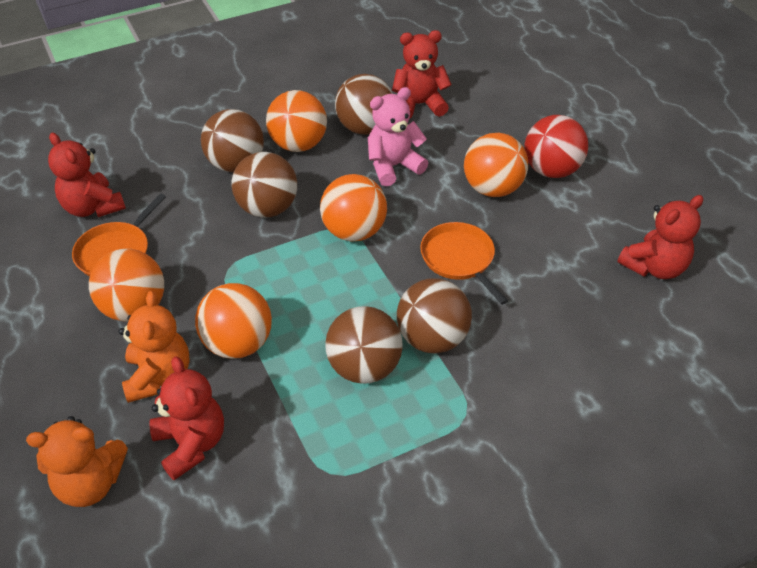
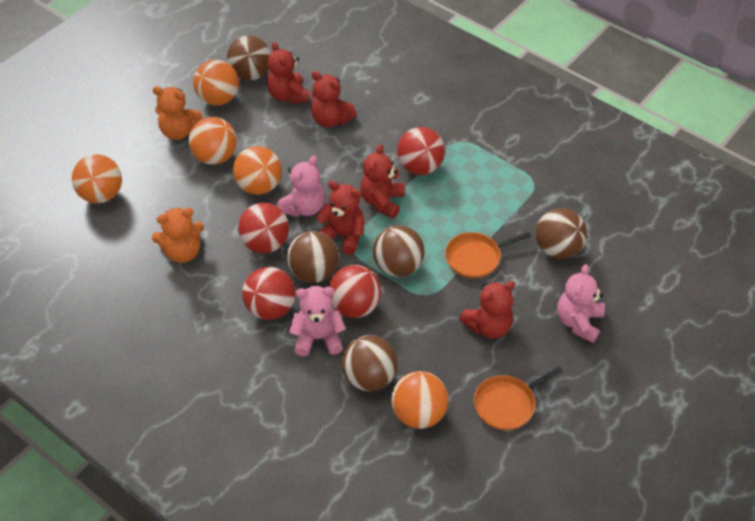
pink teddy bear: [368,87,428,186] = 1 -> [277,156,325,217] [290,286,346,357] [557,264,605,343] = 3
red ball: [525,115,588,178] = 1 -> [238,203,289,254] [242,267,296,320] [329,265,381,318] [397,127,445,175] = 4
red teddy bear: [48,132,126,217] [149,356,224,480] [392,30,452,119] [617,195,703,279] = 4 -> [267,42,310,104] [311,71,357,128] [316,180,364,255] [360,144,405,219] [459,281,515,339] = 5

